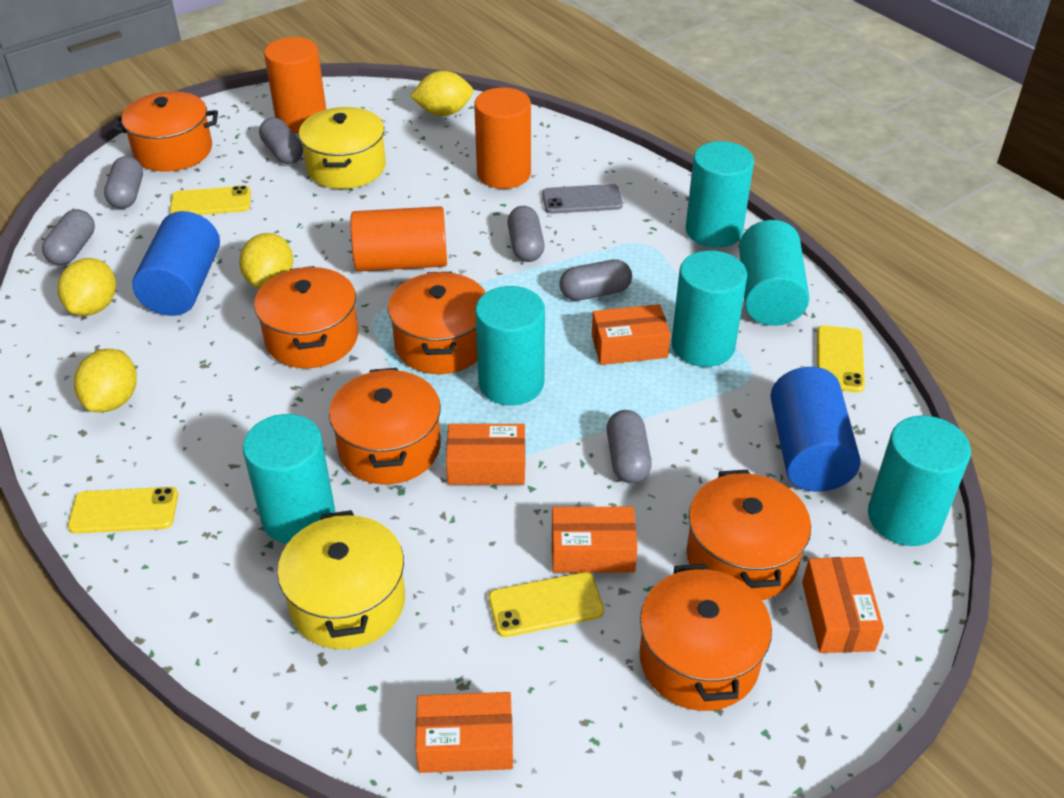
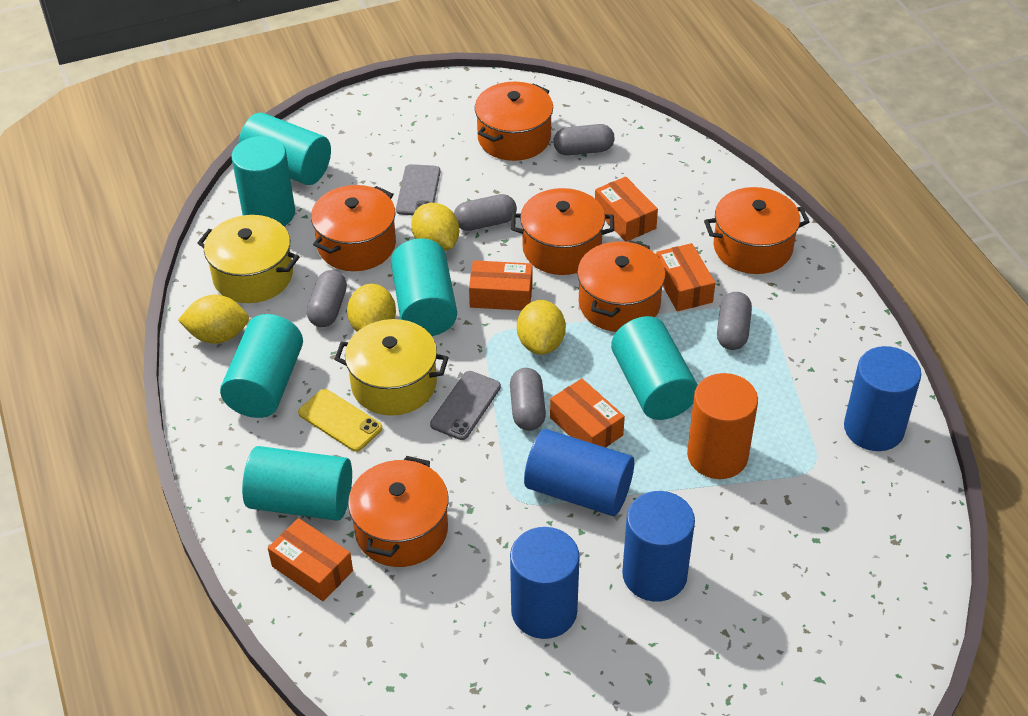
blue cylinder: [132,211,220,316] [770,367,861,492] = 2 -> [510,527,580,639] [524,429,634,516] [622,491,695,602] [844,346,921,451] = 4
grey capsule: [42,209,95,265] [104,156,143,209] [259,118,303,164] [507,206,545,262] [560,259,632,301] [607,410,652,483] = 6 -> [307,270,347,327] [454,194,517,231] [510,368,546,431] [553,124,615,156] [717,292,752,350] = 5
grey phone: [542,184,623,214] = 1 -> [396,164,440,215] [430,371,501,440] = 2
orange cylinder: [264,37,326,133] [351,206,447,272] [474,87,531,189] = 3 -> [687,373,758,479] = 1
yellow phone: [68,487,178,534] [170,185,251,215] [488,572,604,637] [817,325,865,393] = 4 -> [298,389,382,452] = 1

